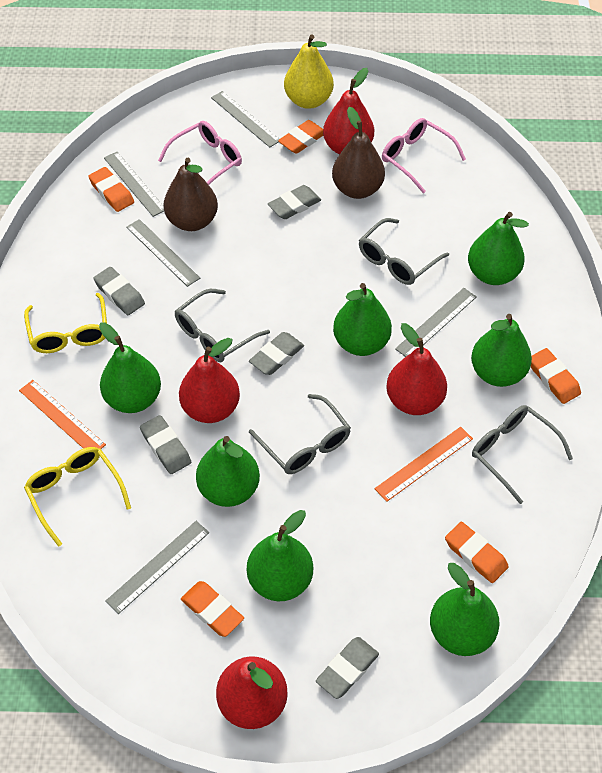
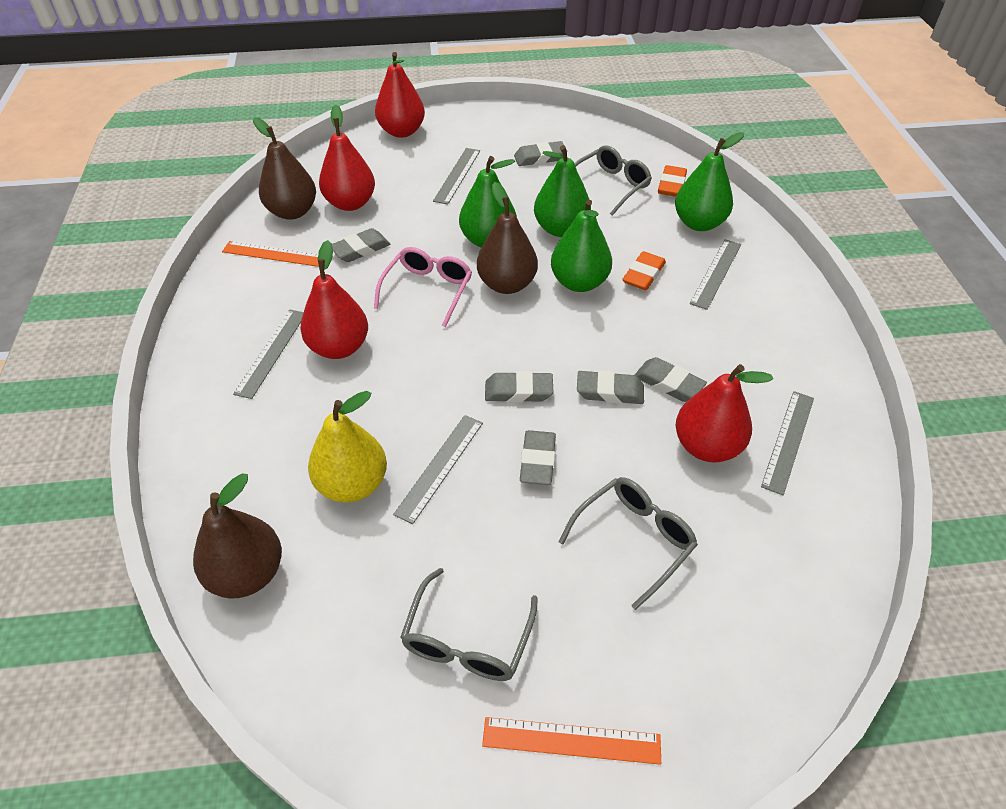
brown pear: [164,158,218,231] [332,107,385,199] = 2 -> [193,473,282,599] [253,117,316,220] [477,182,538,294] = 3
green pear: [99,322,161,413] [196,436,260,507] [247,510,313,601] [333,283,392,356] [430,563,500,656] [468,212,529,285] [471,314,532,387] = 7 -> [459,156,517,248] [534,145,591,237] [551,199,612,292] [675,132,744,231] = 4
grey eraser: [93,267,145,315] [140,415,191,474] [249,332,304,375] [268,185,321,219] [316,637,379,699] = 5 -> [332,228,391,262] [485,371,553,403] [514,141,567,166] [520,430,556,485] [577,371,644,404] [635,357,707,402] = 6
grey glasses: [175,289,270,362] [249,394,351,474] [359,218,449,285] [472,405,573,504] = 4 -> [400,568,538,681] [558,477,698,610] [574,146,652,216] = 3
orange eraser: [88,167,134,212] [181,581,244,637] [278,120,323,154] [445,522,509,583] [531,348,581,404] = 5 -> [622,251,666,290] [658,165,687,197] = 2
pink glasses: [158,121,242,185] [382,118,466,193] = 2 -> [374,247,472,327] = 1
yellow glasses: [24,293,107,353] [24,447,131,547] = 2 -> none = 0

